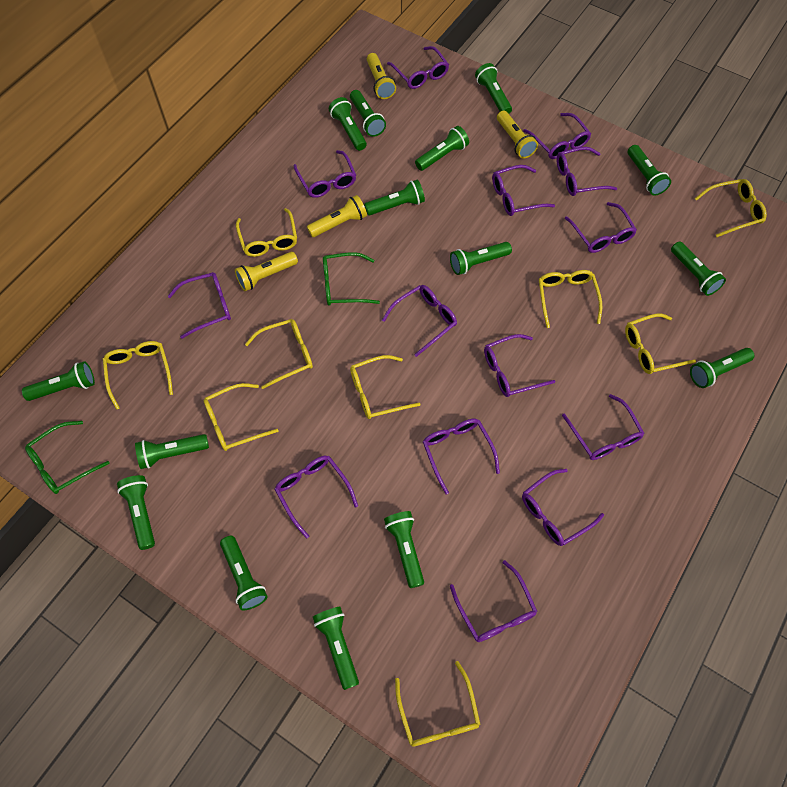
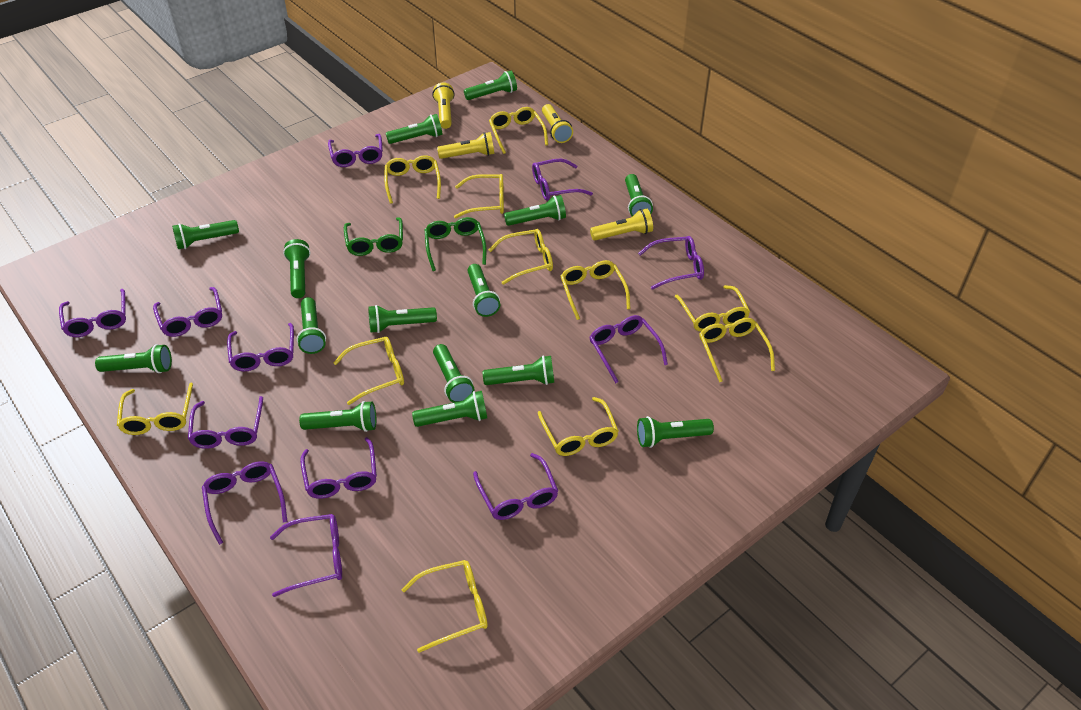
purple glasses: [168,272,231,339] [274,456,358,539] [294,150,356,198] [382,285,457,357] [387,46,449,89] [423,419,500,494] [450,560,538,642] [484,334,556,397] [492,165,555,216] [522,469,604,546] [523,113,591,159] [557,147,617,196] [562,394,645,460] [565,202,637,253] = 14 -> [59,289,126,337] [153,287,222,337] [188,396,263,449] [202,461,287,545] [227,323,294,371] [270,514,342,597] [300,437,377,499] [328,134,383,167] [473,453,558,520] [532,159,593,201] [589,315,668,383] [638,236,704,290] = 12
yellow glasses: [103,341,173,410] [204,383,278,451] [236,208,297,257] [245,319,313,389] [350,355,421,419] [395,661,481,747] [539,270,602,328] [625,314,696,374] [695,179,767,237] = 9 -> [117,383,193,435] [333,337,404,405] [384,155,441,204] [401,560,488,653] [454,174,504,219] [488,229,553,285] [489,107,548,154] [538,397,619,456] [561,260,630,320] [675,285,750,332] [699,318,775,382] = 11

